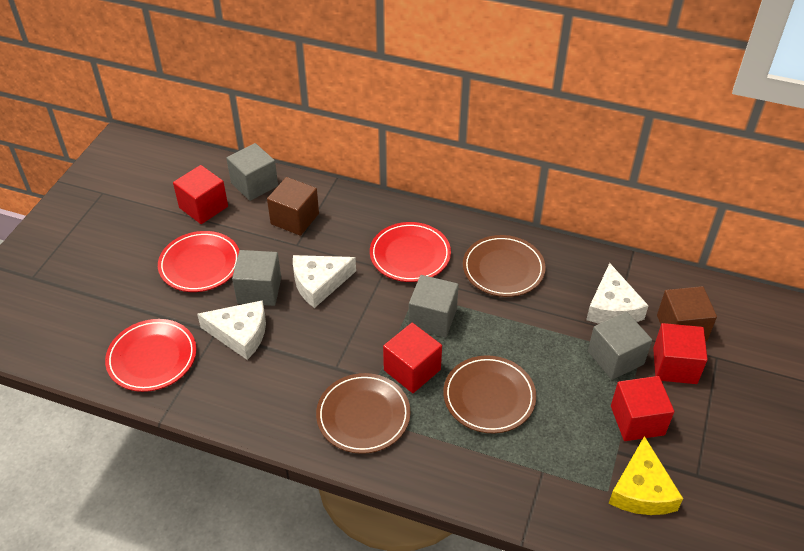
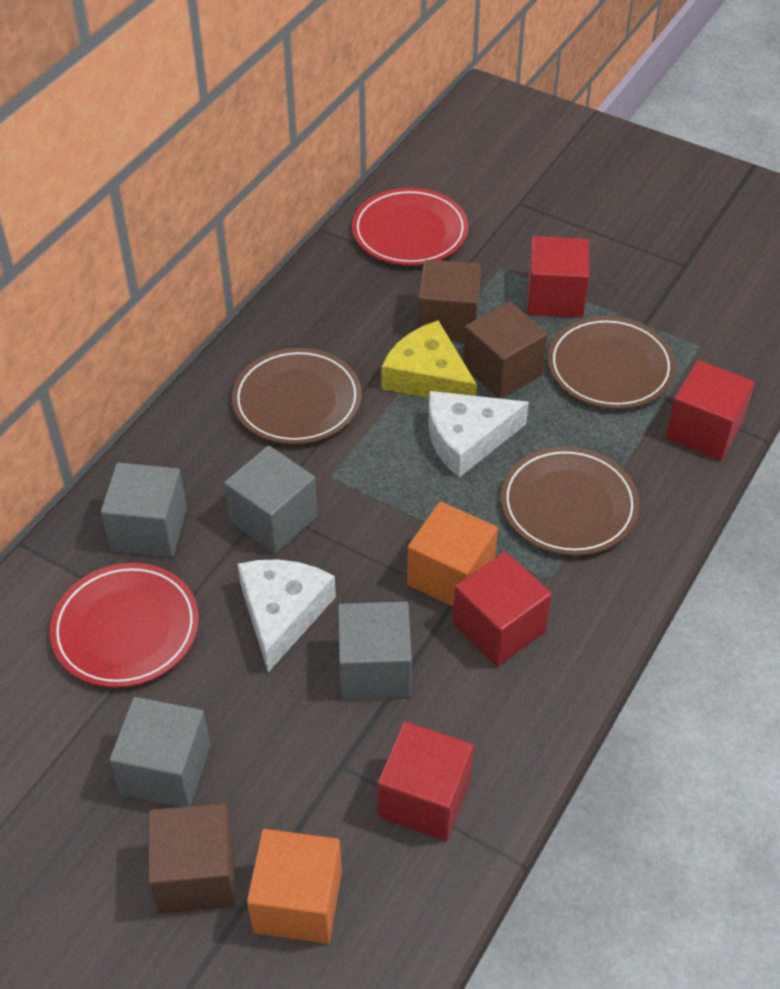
brown cube: [267,177,319,236] [657,286,717,342] = 2 -> [148,803,236,914] [418,260,481,342] [463,301,548,399] = 3
orange cube: none = 0 -> [247,829,342,944] [407,502,498,607] = 2
red plate: [105,319,196,392] [158,231,239,292] [370,222,451,282] = 3 -> [50,563,199,688] [352,188,468,266] = 2
white cheese: [197,300,266,360] [293,255,356,308] [586,263,649,324] = 3 -> [237,559,336,672] [428,391,529,477] = 2

